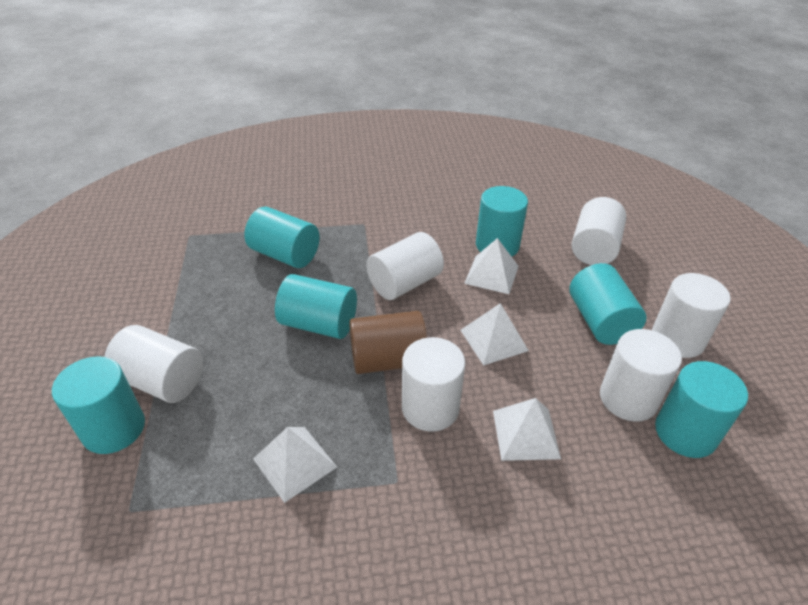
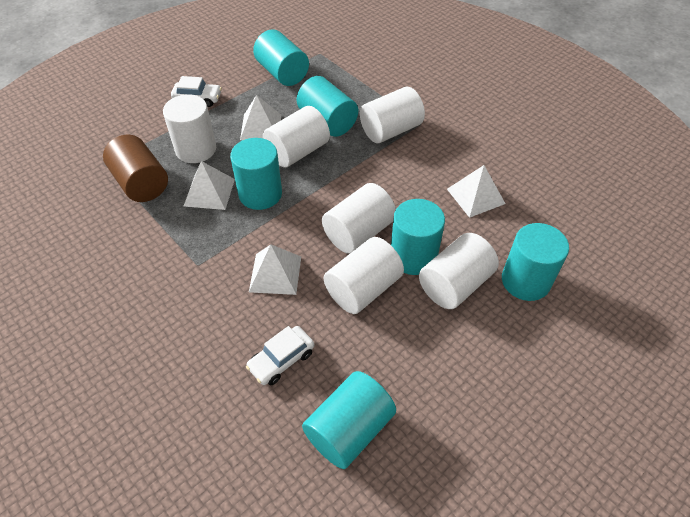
white car: none = 0 -> [171,76,222,107] [246,326,314,385] = 2

